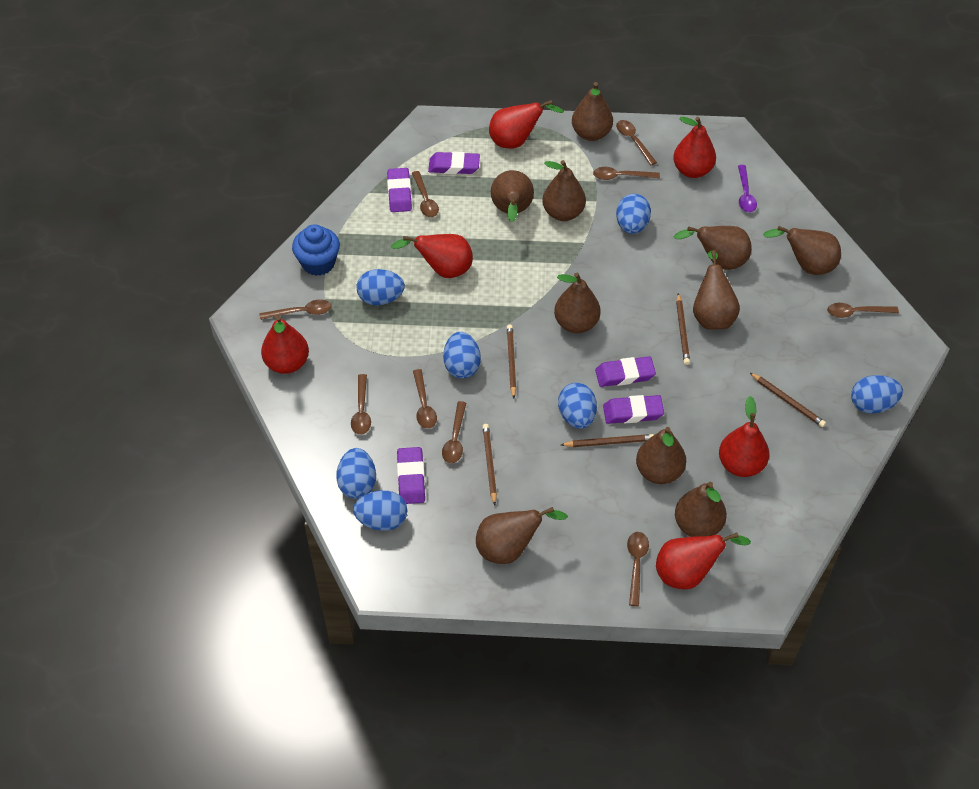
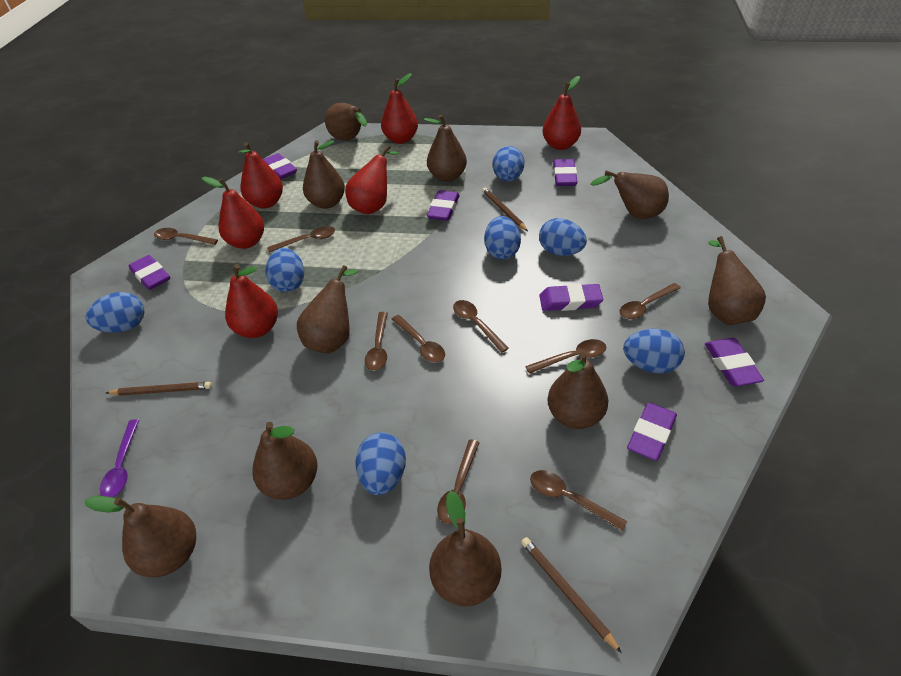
blue cupcake: [292,224,340,276] = 1 -> none = 0
brown pencil: [482,424,497,505] [507,324,516,398] [561,434,654,447] [676,293,690,365] [749,372,826,427] = 5 -> [106,382,212,396] [482,188,528,231] [521,537,622,653] = 3
purple eraser: [387,168,412,212] [397,447,425,504] [428,152,480,174] [595,356,656,387] [603,395,664,424] = 5 -> [129,255,170,290] [263,153,297,179] [427,190,459,221] [539,283,603,311] [553,159,578,186] [627,403,677,461] [705,338,764,386] = 7

